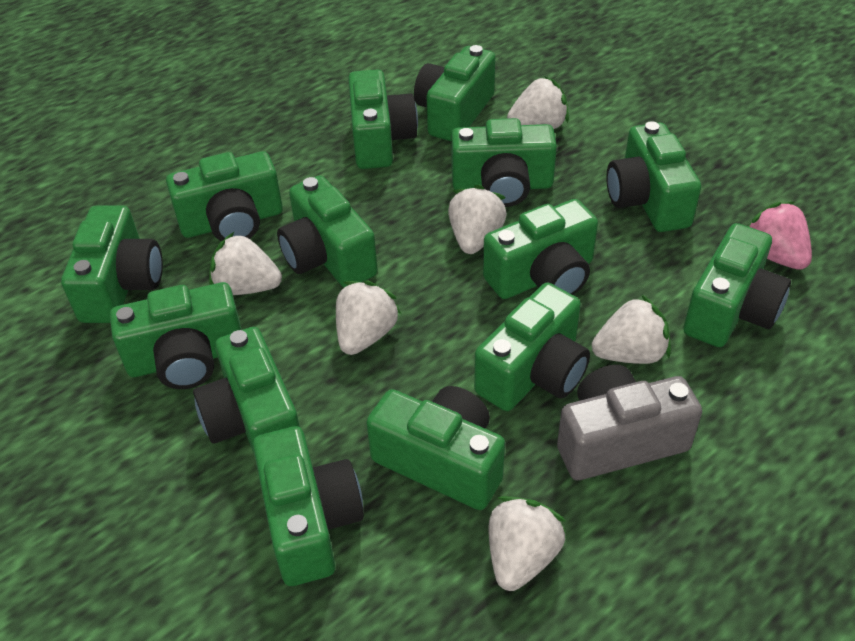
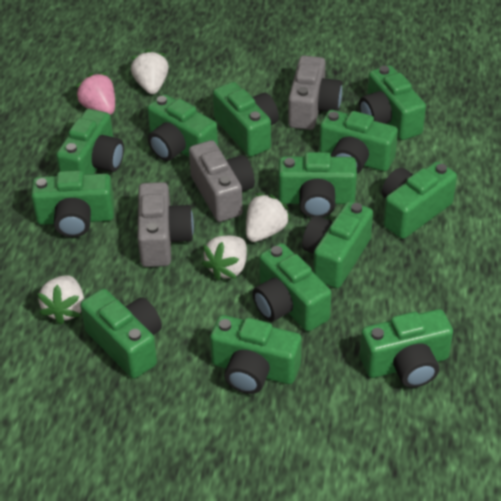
green camera: [61,205,163,323] [110,282,242,389] [166,151,283,241] [193,327,300,456] [253,426,364,586] [277,176,378,287] [348,69,418,169] [366,386,505,510] [414,45,496,141] [451,118,557,207] [474,283,590,411] [483,199,598,299] [606,121,701,232] [683,223,791,347] = 14 -> [31,170,114,237] [56,109,124,175] [80,289,162,379] [147,94,218,161] [210,315,302,394] [213,82,279,157] [253,243,332,331] [278,152,357,218] [302,201,373,288] [319,110,398,174] [359,65,426,140] [360,309,453,388] [382,161,457,239] = 13
grey camera: [557,365,702,480] = 1 -> [137,182,194,267] [189,140,255,222] [288,55,342,130] = 3
white strawberry: [209,232,282,295] [336,281,401,355] [448,185,507,254] [488,496,566,591] [507,77,569,129] [592,294,671,364] = 6 -> [37,275,84,325] [131,50,169,94] [202,236,247,281] [246,193,291,242] = 4

